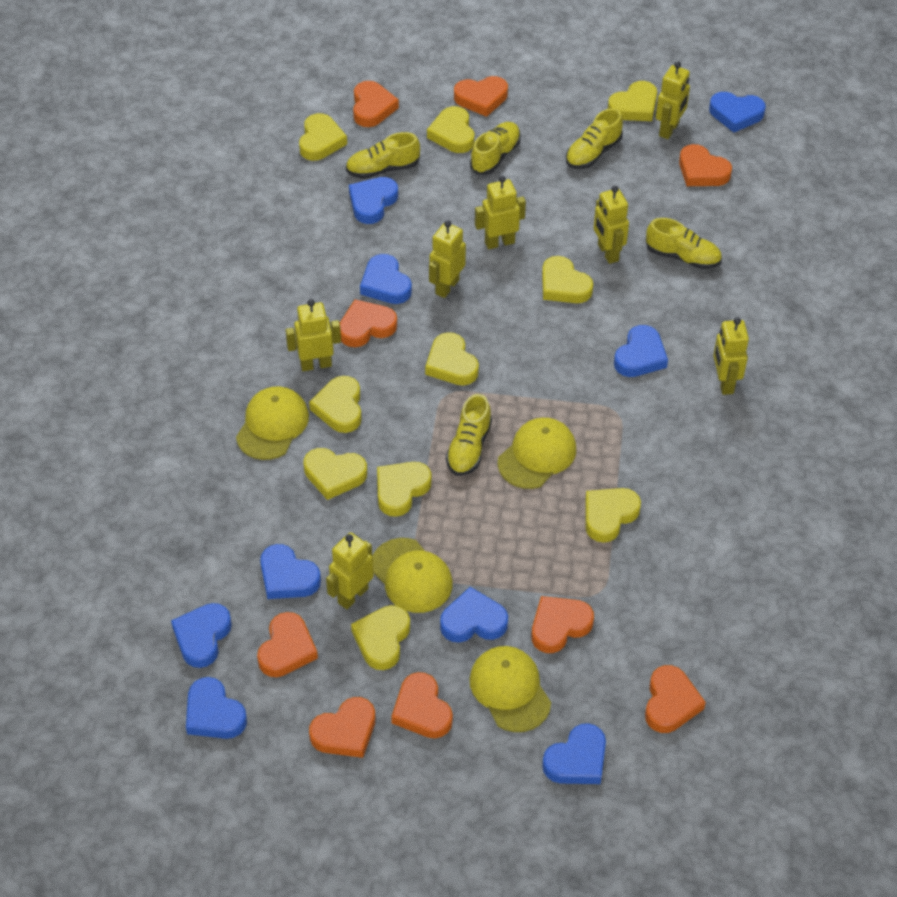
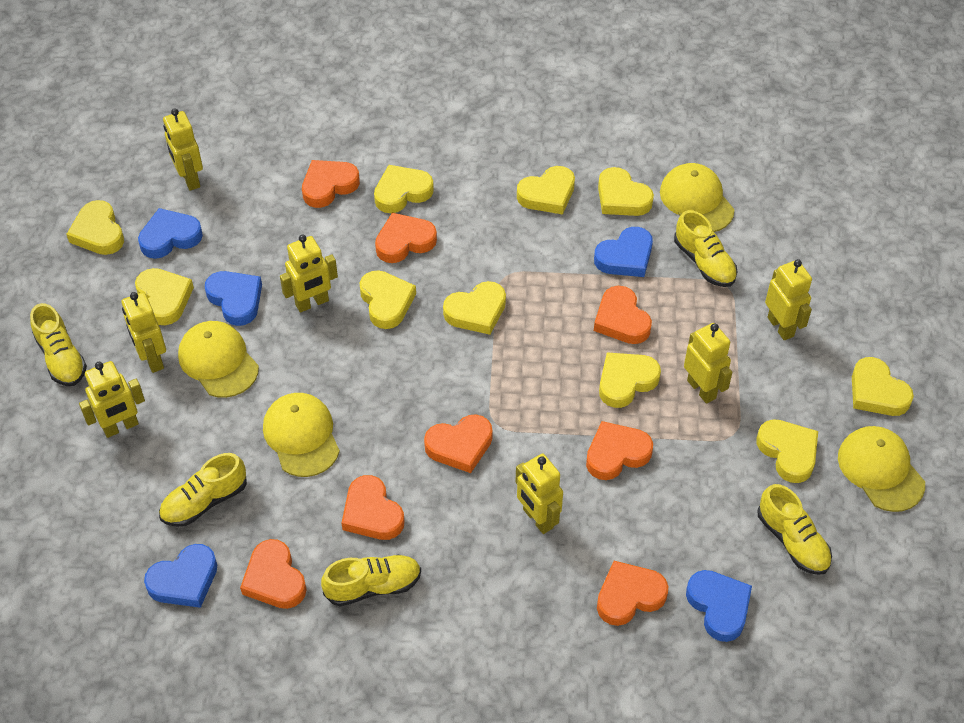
blue heart: [171,603,232,668] [186,677,247,739] [260,544,321,599] [349,177,398,224] [360,254,412,304] [440,587,508,643] [542,723,606,784] [614,325,668,377] [709,92,766,133] = 9 -> [138,208,203,259] [144,544,217,608] [205,271,262,326] [594,227,653,277] [686,570,752,642] = 5
orange heart: [257,612,318,677] [309,697,375,758] [340,299,397,347] [353,81,399,127] [391,672,453,738] [454,76,508,117] [532,596,594,653] [645,665,706,733] [679,144,732,186] = 9 -> [240,539,307,609] [302,160,360,208] [342,475,404,540] [375,213,437,263] [424,414,493,473] [586,421,653,480] [594,286,652,344] [597,561,668,626] = 8

